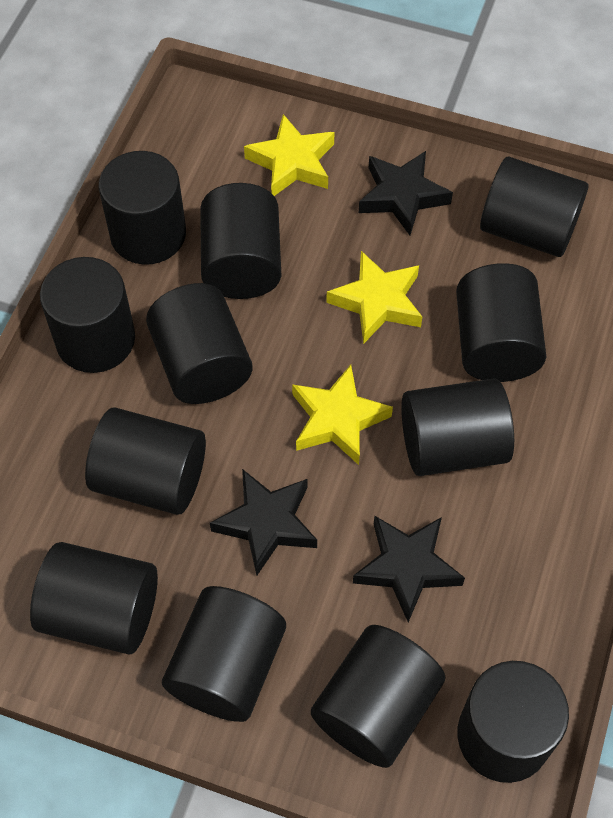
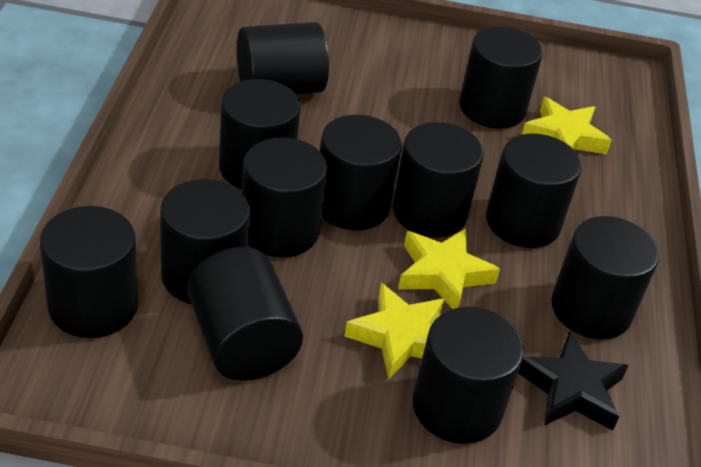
black star: [210,469,317,575] [353,516,465,622] [359,151,453,235] = 3 -> [518,331,629,431] = 1

